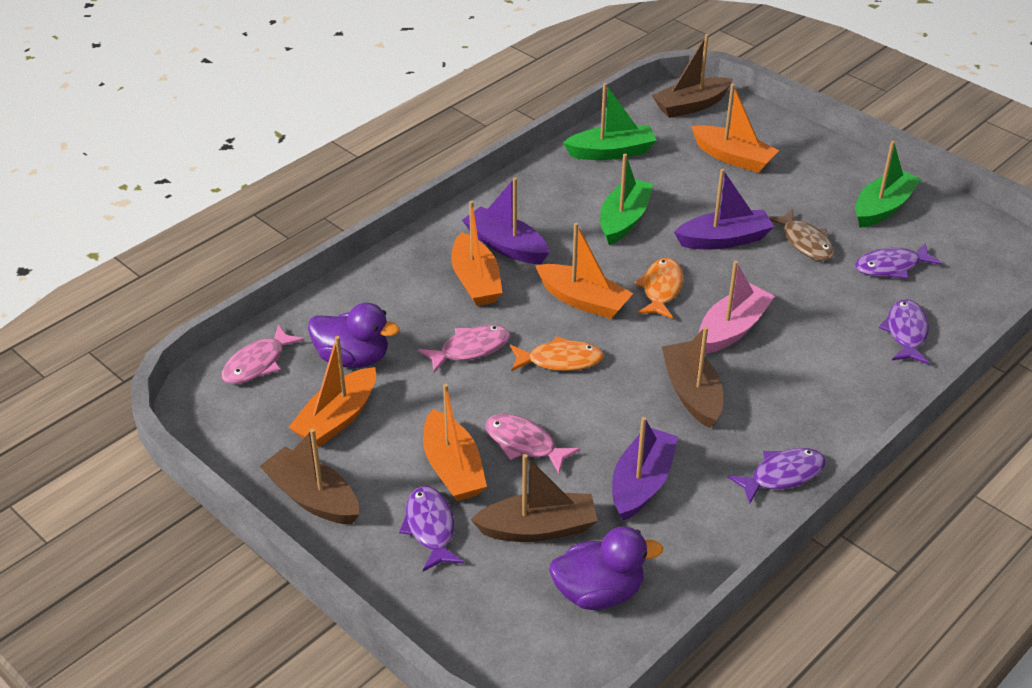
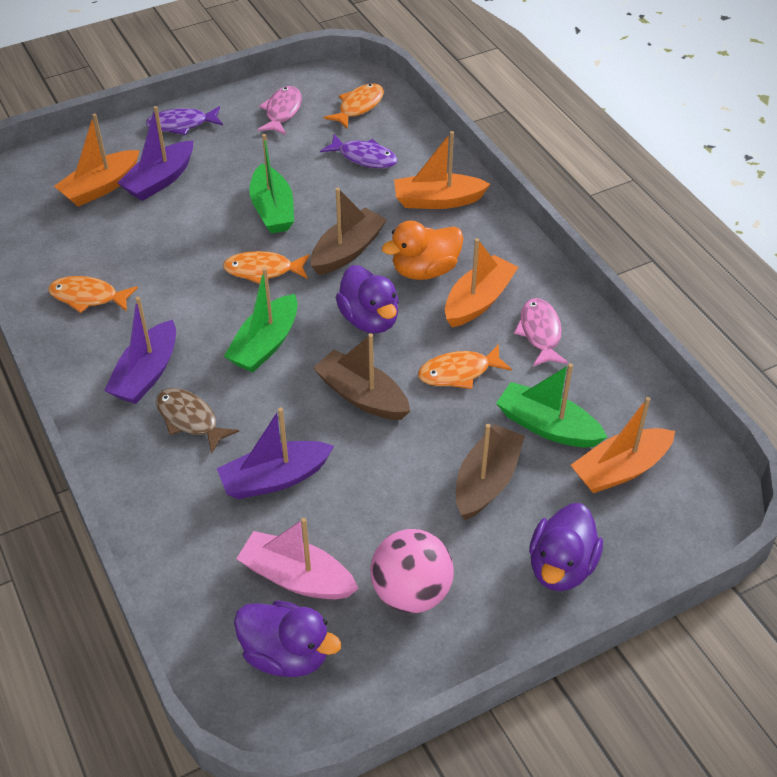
brown boat: [260,428,359,524] [471,454,598,542] [652,34,733,118] [662,326,723,428] = 4 -> [311,188,387,275] [313,333,410,420] [456,424,525,520] = 3
orange boat: [288,336,376,447] [423,383,487,501] [451,201,503,306] [535,223,633,319] [691,84,779,173] = 5 -> [54,114,140,207] [394,131,490,209] [445,238,518,327] [571,397,675,493] = 4
orange duck: none = 0 -> [382,221,464,280] = 1
orange fish: [510,336,604,372] [634,258,683,319] = 2 -> [48,276,138,313] [223,251,309,284] [324,83,384,129] [418,344,512,389] = 4
pink ball: none = 0 -> [370,529,454,613] = 1
pink fish: [222,325,304,384] [418,325,510,373] [485,414,580,474] = 3 -> [257,86,302,135] [514,298,568,366] = 2
purple duck: [308,302,400,368] [549,527,663,610] = 2 -> [234,600,341,677] [335,265,399,334] [529,503,603,591] = 3
purple fish: [399,486,464,572] [727,448,826,505] [855,243,942,279] [879,299,929,364] = 4 -> [145,106,223,135] [320,134,398,168] = 2

